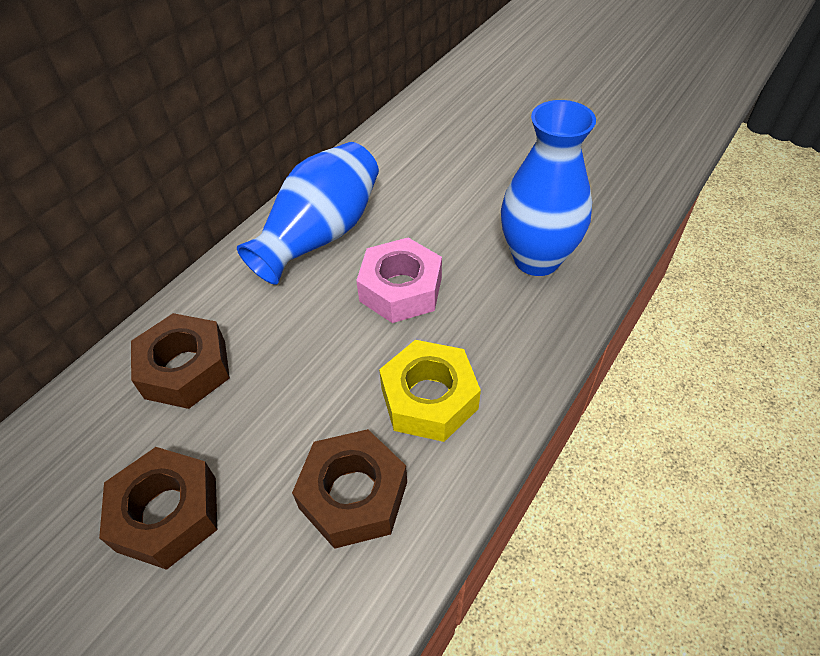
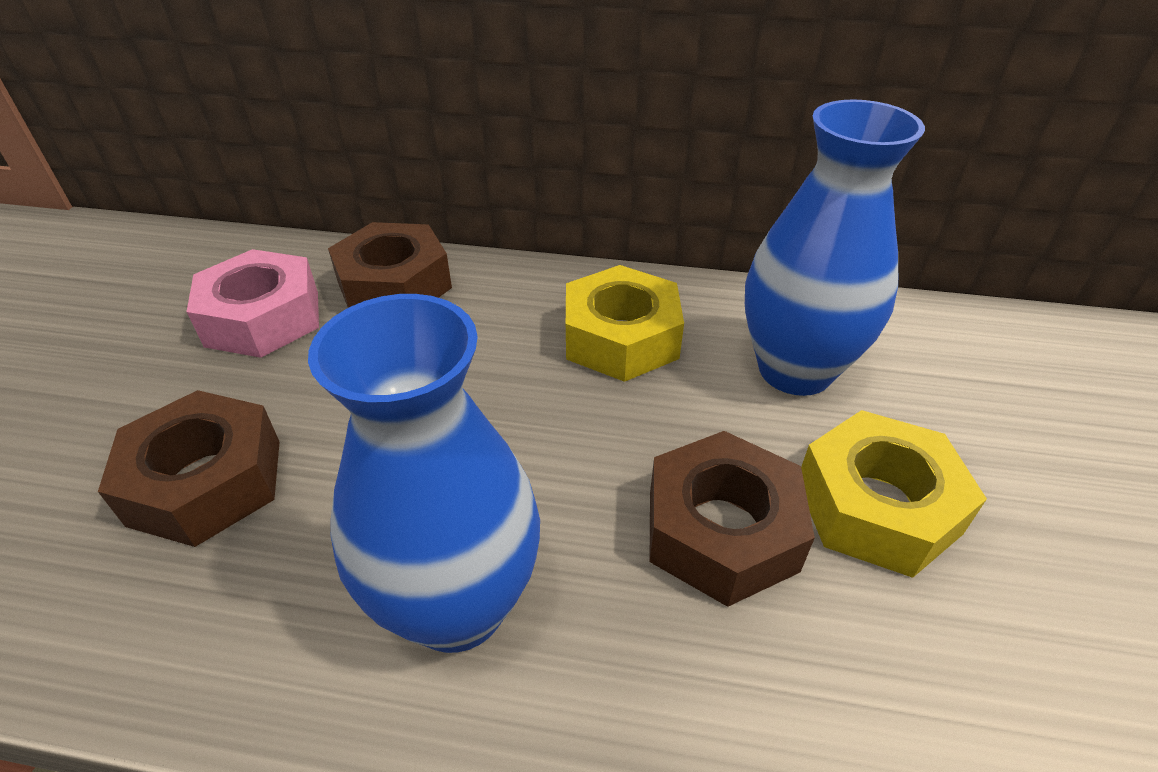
yellow nut: [379,340,481,442] = 1 -> [566,265,684,382] [801,410,987,578] = 2

